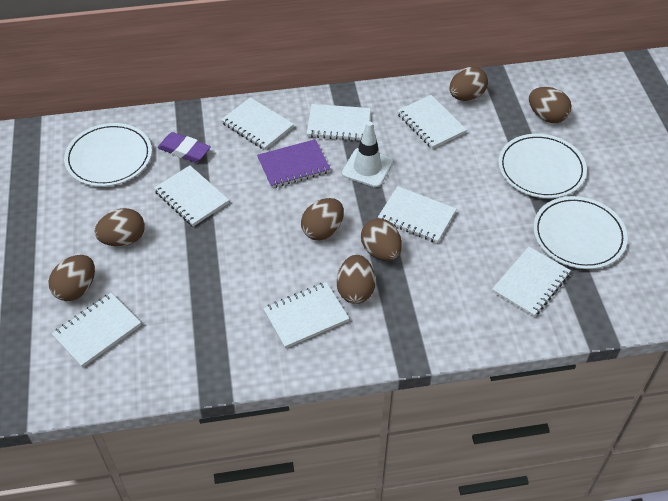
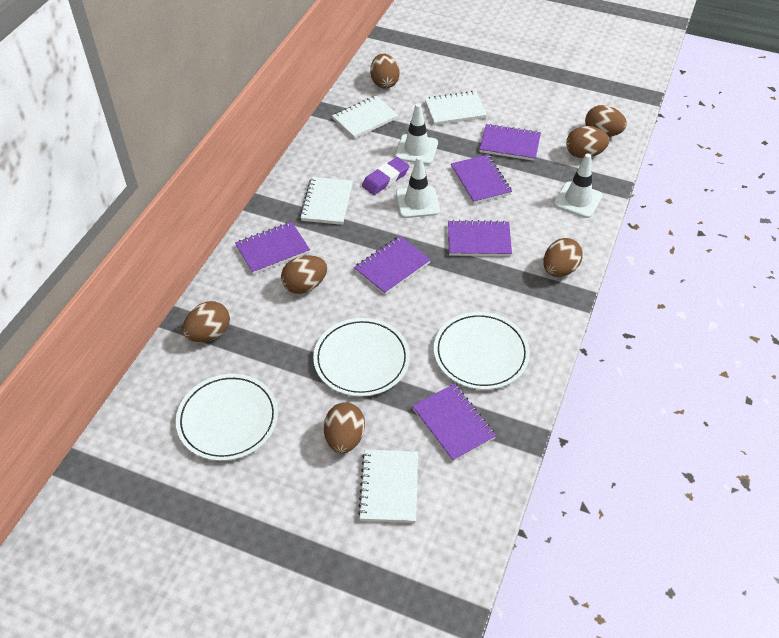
purple notebook: [257,139,331,188] = 1 -> [235,222,310,274] [354,236,431,295] [412,384,496,462] [448,220,512,256] [451,154,512,204] [479,124,541,161] = 6
white notebook: [52,293,141,368] [154,165,229,226] [221,97,294,150] [263,282,349,349] [307,104,371,141] [378,186,457,243] [397,95,467,149] [492,247,571,317] = 8 -> [300,177,353,225] [332,96,399,139] [358,450,418,523] [425,91,487,125] = 4
white traffic cone: [342,121,393,187] = 1 -> [395,103,438,164] [396,156,440,218] [554,153,603,218] = 3

